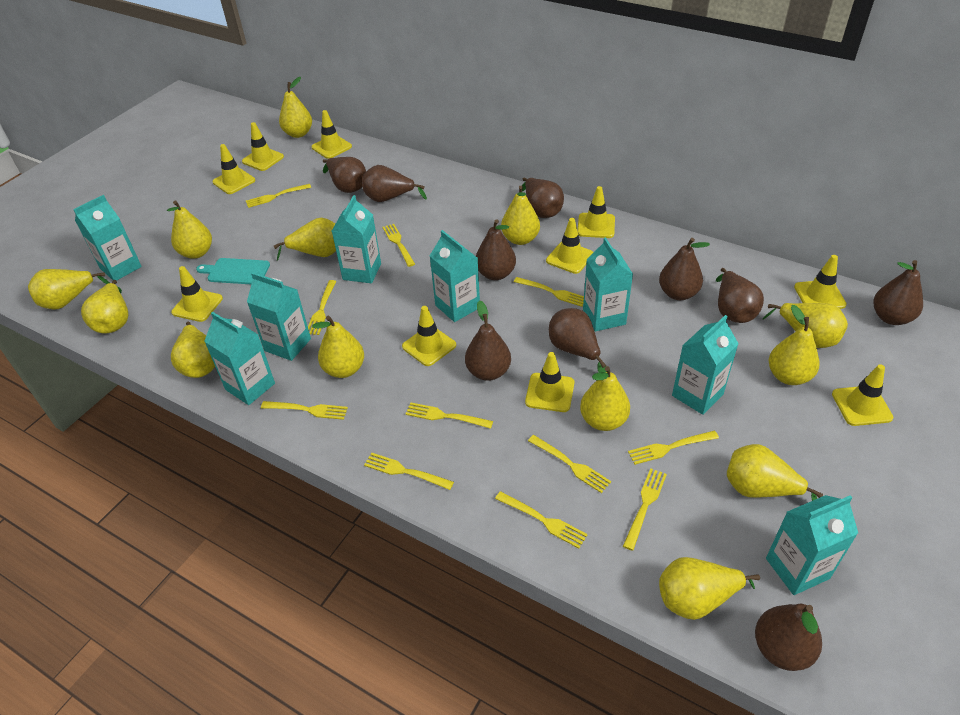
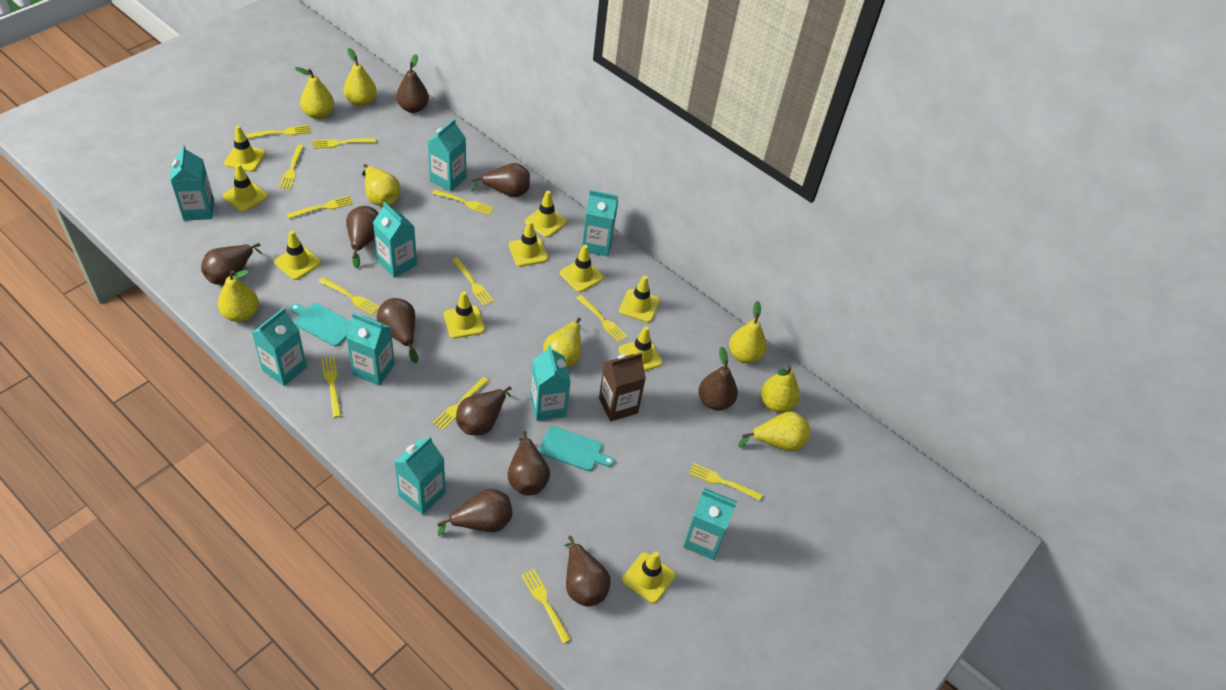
brown carton: none = 0 -> [599,353,646,421] = 1
turquoise carton: [73,195,142,281] [204,312,275,405] [247,272,311,361] [332,195,381,283] [430,230,480,322] [583,237,633,332] [672,315,739,415] [766,495,858,595] = 8 -> [170,145,214,221] [252,308,307,386] [346,313,395,386] [373,202,417,278] [395,436,446,515] [428,119,466,192] [530,345,571,421] [582,190,618,257] [683,488,737,560] = 9
turquoise cutting board: [196,258,270,284] = 1 -> [290,303,351,347] [539,426,614,471] = 2
yellow fork: [246,184,311,208] [261,401,348,420] [308,280,336,335] [364,453,454,490] [382,224,415,267] [406,403,493,429] [495,491,588,548] [514,277,584,307] [528,435,611,493] [623,468,667,551] [628,431,719,465] = 11 -> [246,125,311,139] [279,145,304,190] [287,196,353,219] [313,138,376,149] [319,277,380,315] [321,357,341,418] [432,190,494,215] [433,377,489,430] [452,258,494,306] [521,569,571,644] [577,295,628,343] [689,463,763,501] = 12
yellow pear: [28,269,110,309] [81,280,128,333] [167,200,212,259] [171,322,215,378] [274,218,336,261] [279,77,312,138] [312,316,364,378] [501,186,540,245] [580,366,630,431] [659,557,760,620] [727,444,823,501] [763,303,848,348] [769,305,819,385] = 13 -> [218,270,259,322] [295,67,334,119] [344,48,377,107] [362,164,400,206] [543,317,581,368] [729,301,767,363] [738,411,810,452] [761,365,800,413] = 8

